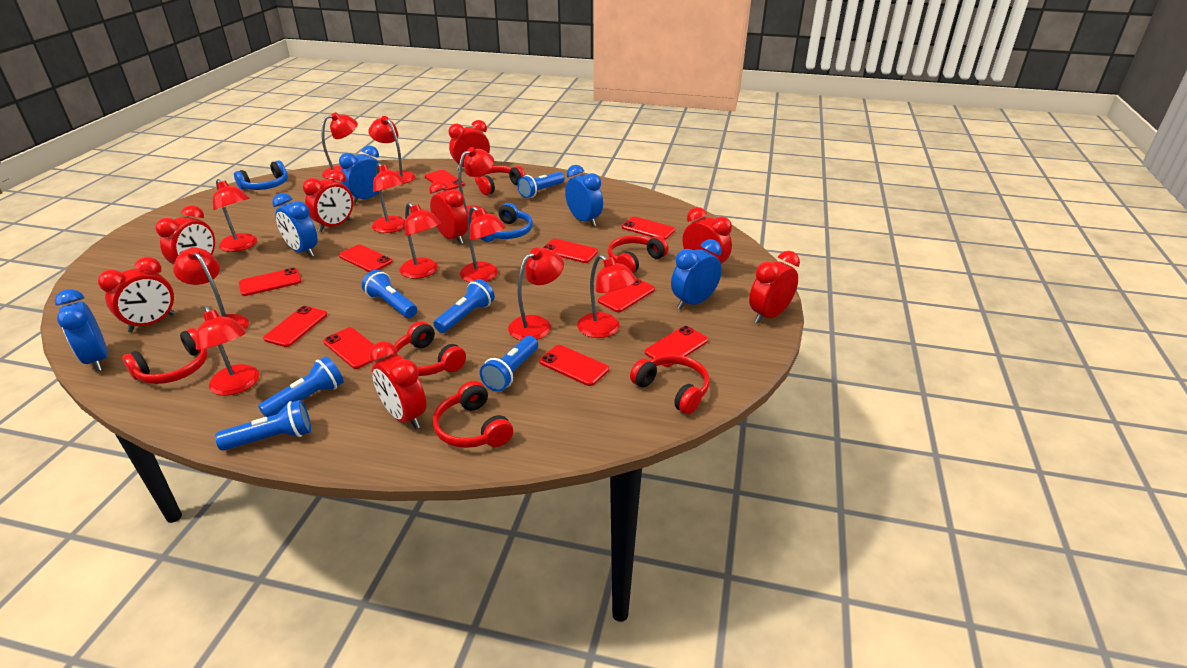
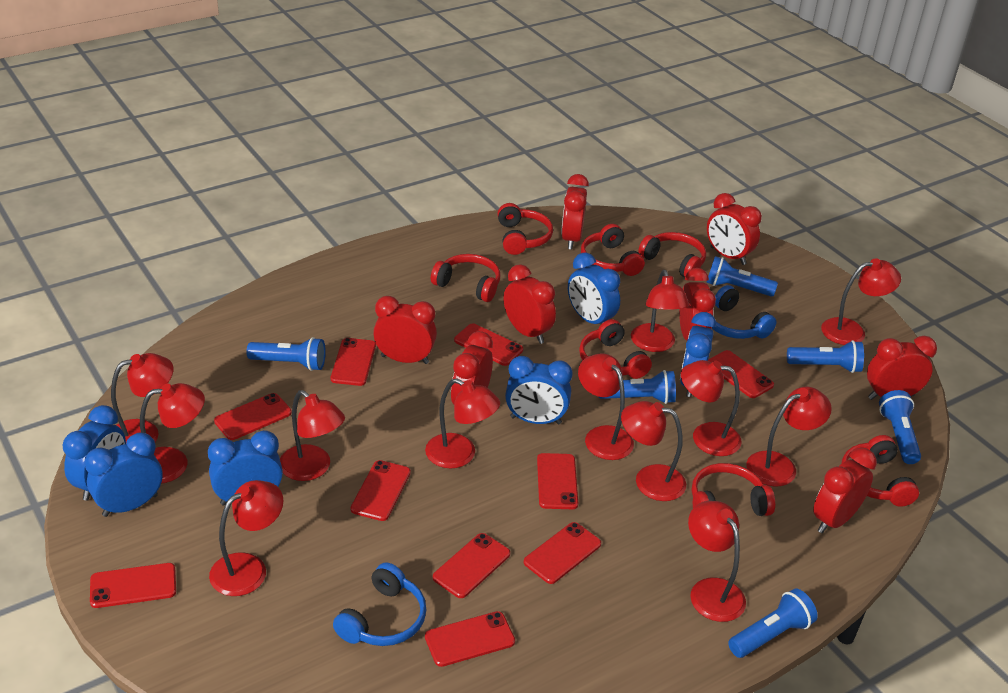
blue clock: [55,289,108,371] [272,193,318,257] [339,146,380,204] [565,165,603,226] [671,239,722,309] = 5 -> [63,405,126,501] [84,433,163,517] [208,430,283,506] [505,356,573,424] [568,252,620,324] [680,312,716,397] = 6
red headphones: [122,328,207,384] [391,321,466,376] [433,381,513,448] [474,166,525,195] [608,235,669,273] [630,354,710,414] = 6 -> [431,254,501,302] [497,203,553,255] [579,319,652,379] [581,224,645,276] [638,232,706,277] [692,463,775,516] [841,435,919,507] = 7
red lamp: [173,247,249,330] [196,306,259,395] [213,179,257,252] [322,112,358,180] [369,116,415,184] [372,163,406,233] [399,202,441,279] [458,147,494,222] [460,206,506,282] [508,248,564,340] [577,254,637,338] = 11 -> [111,353,173,442] [140,383,205,483] [209,480,284,596] [280,390,345,481] [425,378,500,469] [578,353,634,460] [621,401,686,501] [631,270,689,352] [681,360,742,456] [688,501,746,622] [747,387,832,487] [821,258,901,345] = 12

